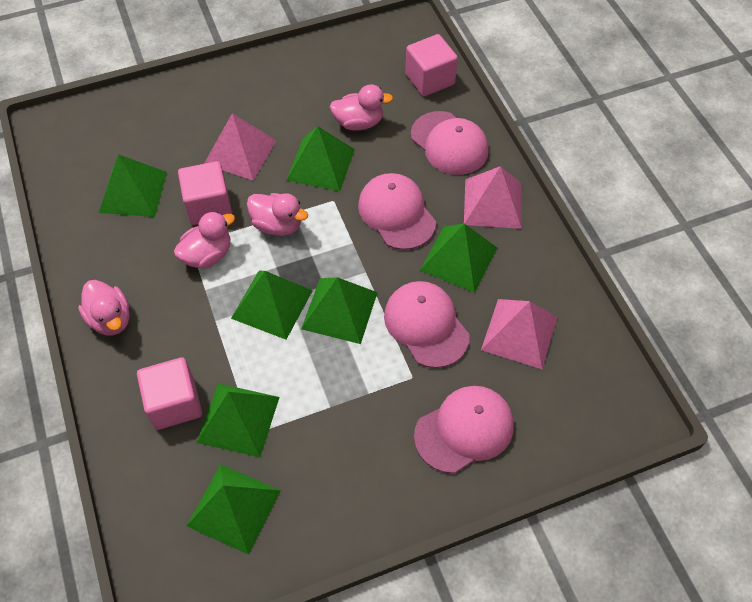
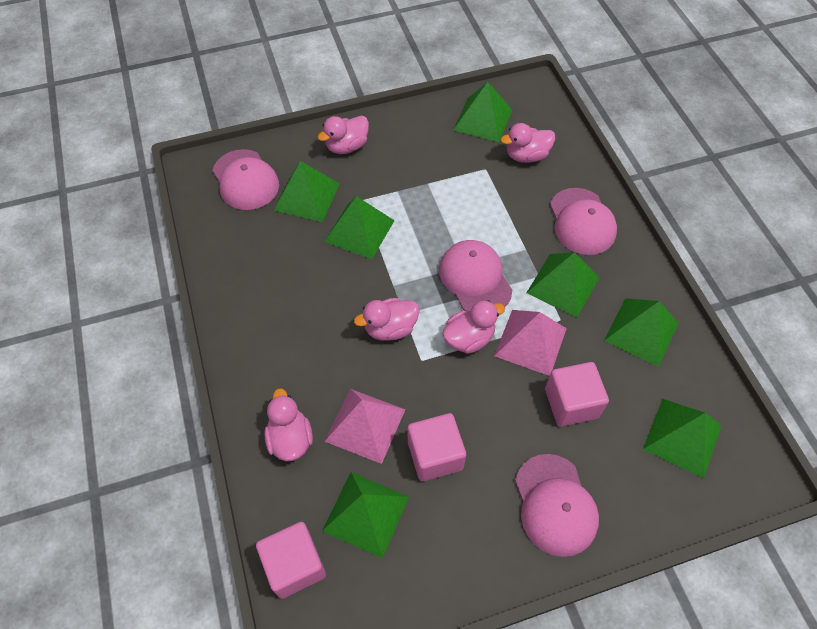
pink duck: [78,280,130,335] [174,211,235,269] [247,193,308,236] [330,84,393,131] = 4 -> [264,388,313,461] [318,116,369,154] [354,298,420,341] [442,300,505,354] [501,123,555,163] = 5
pink pyramid: [204,113,277,180] [464,166,522,229] [481,299,557,369] = 3 -> [325,389,406,464] [494,310,567,376] = 2

